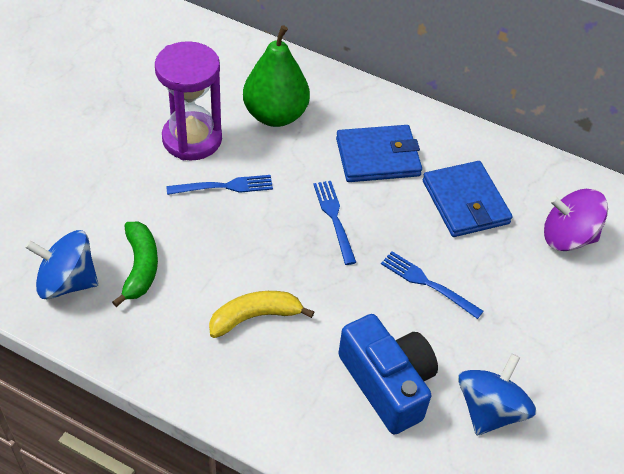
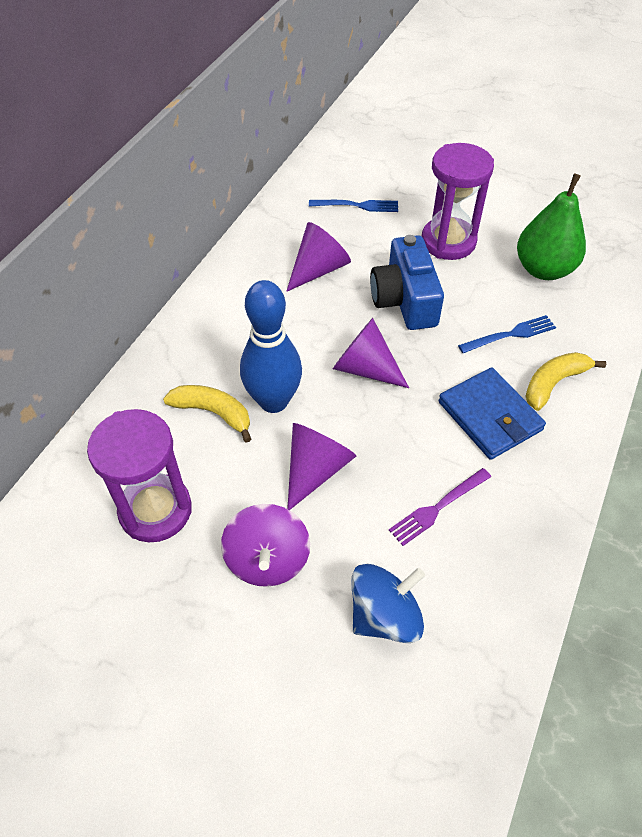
blue bowling pin: none = 0 -> [240,280,302,413] = 1
blue fork: [166,175,273,195] [313,181,357,265] [381,251,484,319] = 3 -> [309,200,398,212] [458,315,556,353] = 2
blue spinning top: [25,230,98,299] [458,354,536,435] = 2 -> [351,564,425,643] = 1
blue wallet: [336,125,422,182] [422,161,513,237] = 2 -> [439,367,546,460] = 1
green banana: [112,222,158,307] = 1 -> none = 0
purple cone: none = 0 -> [286,222,351,292] [287,423,356,510] [333,318,409,388] = 3
purple fork: none = 0 -> [389,468,491,546] = 1
purple hourglass: [155,41,222,160] = 1 -> [87,409,192,542] [422,143,494,260] = 2
yellow banana: [209,291,314,338] = 1 -> [163,385,251,443] [525,352,606,411] = 2

